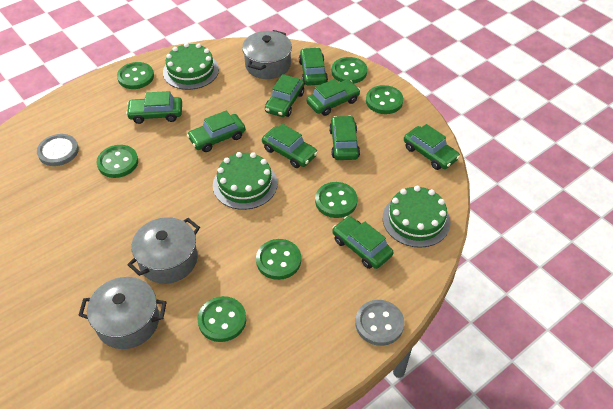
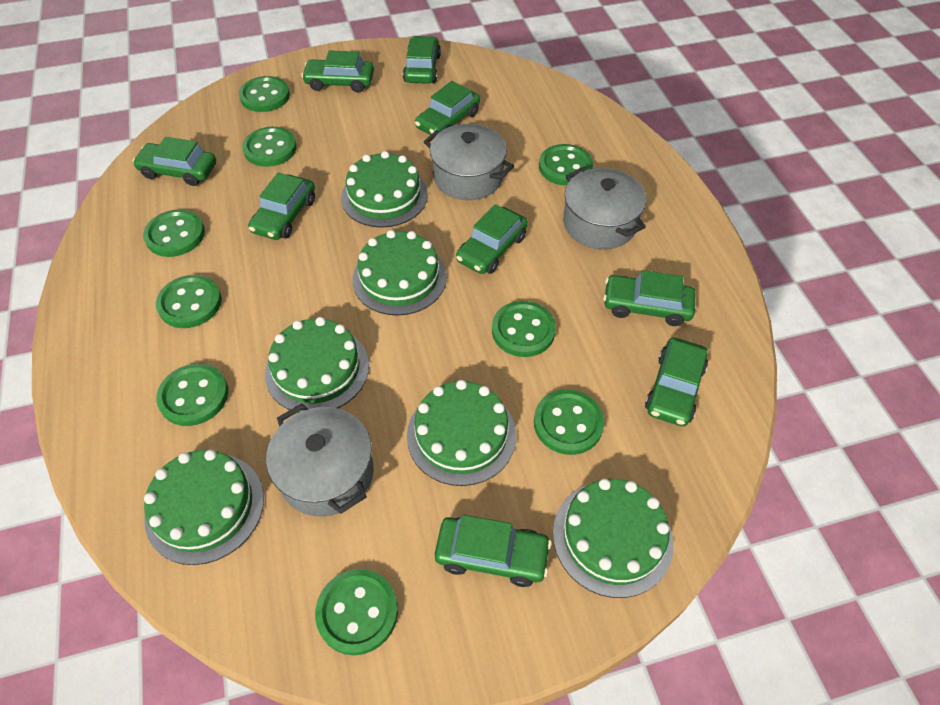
green button: [96,145,138,178] [117,62,154,89] [198,296,246,342] [256,239,301,280] [315,182,358,218] [332,57,367,84] [366,85,403,114] = 7 -> [143,209,205,257] [156,275,222,328] [156,364,228,426] [239,76,290,112] [242,127,297,167] [315,569,398,655] [492,301,556,357] [534,389,604,455] [539,144,593,186] = 9
green cake: [163,43,219,90] [213,152,277,210] [383,186,451,248] = 3 -> [144,450,264,565] [265,317,369,413] [341,151,428,227] [352,230,447,315] [407,380,516,486] [553,479,673,598] = 6
grey button: [37,134,79,166] [355,300,404,346] = 2 -> none = 0

